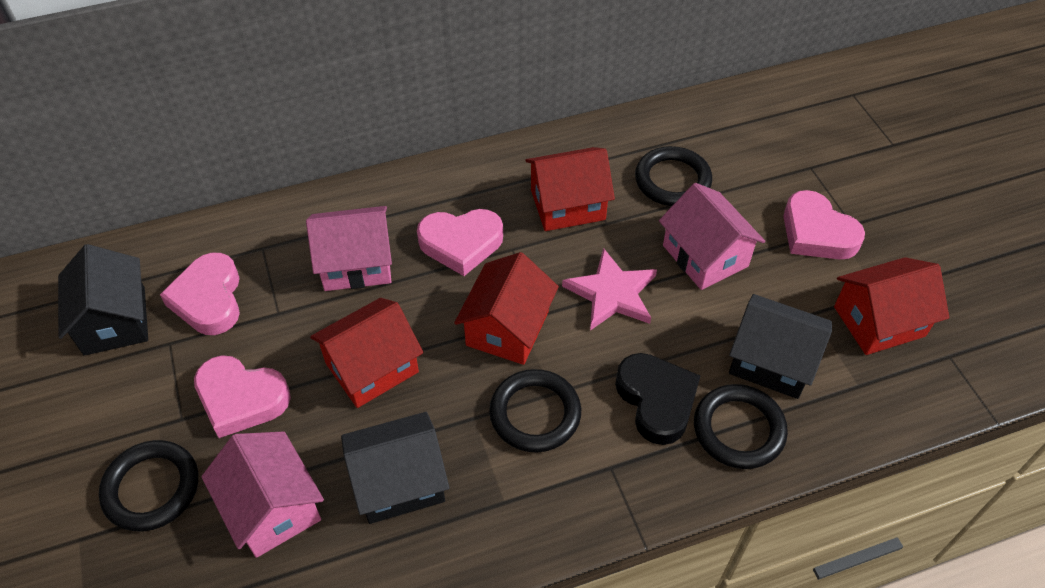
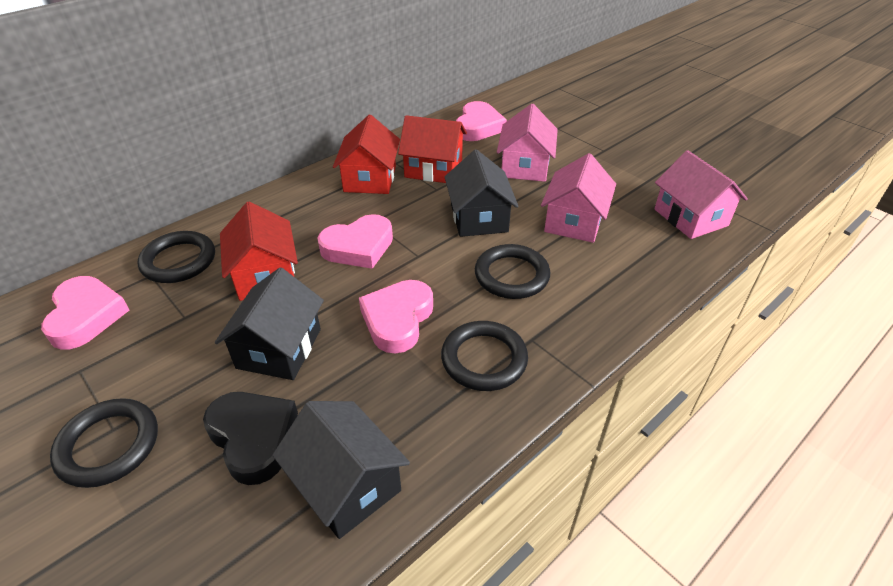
pink star: [562,248,657,331] = 1 -> none = 0
red house: [310,298,423,408] [454,252,559,365] [525,147,615,231] [834,257,949,355] = 4 -> [220,202,298,301] [333,115,400,194] [398,115,467,183] = 3

